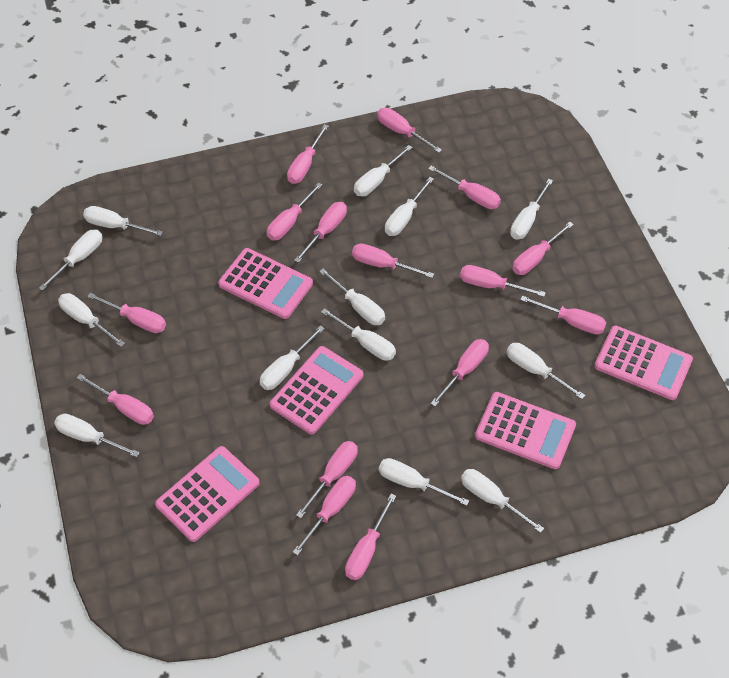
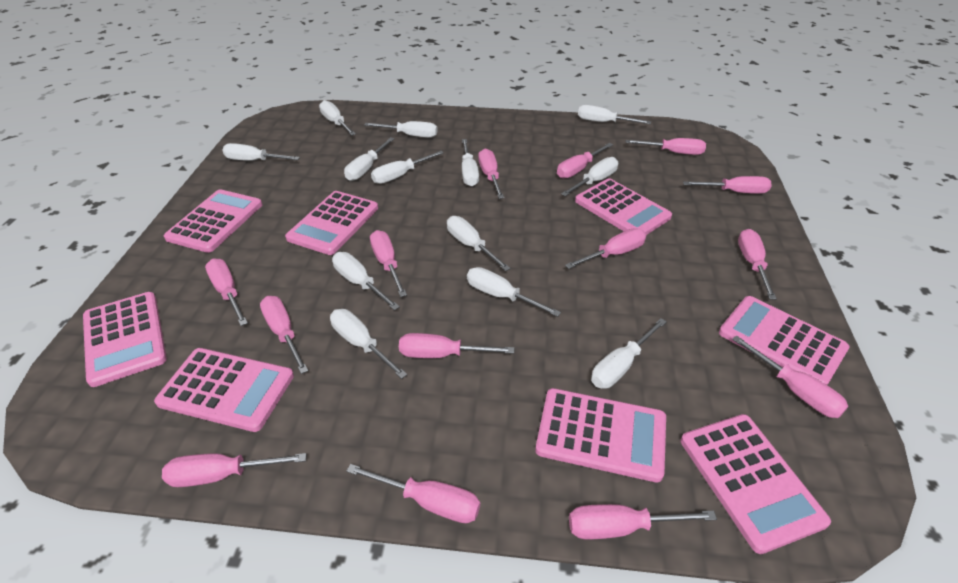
pink calculator: [155,446,260,542] [218,248,313,319] [270,346,363,434] [475,392,576,469] [594,326,693,400] = 5 -> [83,292,167,387] [154,348,294,432] [164,189,262,253] [285,191,378,255] [535,388,666,483] [575,178,672,235] [681,414,831,554] [719,296,850,385] = 8
pink screwdriver: [77,374,154,425] [87,293,166,333] [267,182,322,241] [287,124,329,184] [293,476,356,556] [294,202,347,263] [296,441,358,518] [345,494,396,580] [352,243,434,278] [377,108,442,153] [428,166,501,209] [430,339,489,407] [460,265,546,297] [512,222,574,275] [520,296,606,334] = 15 -> [162,453,307,487] [205,258,248,326] [260,296,308,374] [346,464,480,523] [370,230,407,297] [399,333,514,358] [478,149,504,199] [557,143,613,178] [565,228,646,269] [569,504,717,539] [626,138,706,155] [683,176,772,194] [732,335,849,418] [738,229,777,300] = 14

